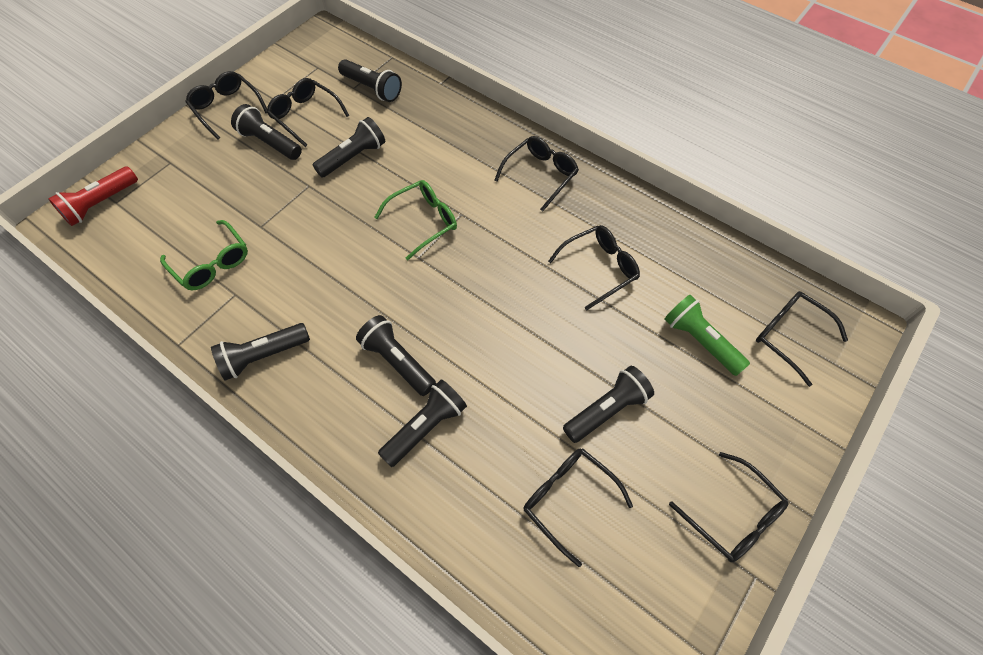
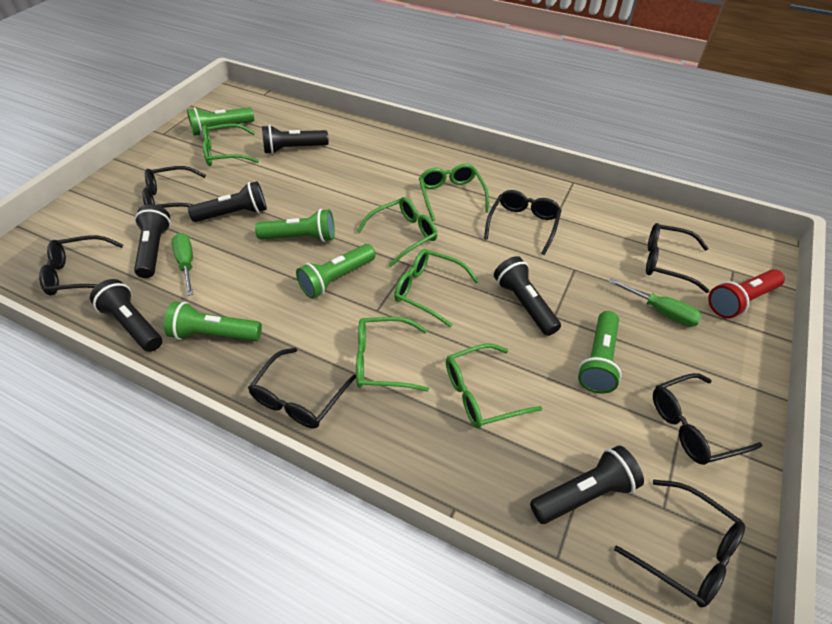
black flashlight: [211,323,310,381] [231,104,302,160] [313,117,385,178] [338,59,402,102] [356,315,436,396] [378,379,467,467] [563,366,654,443] = 7 -> [90,279,162,352] [134,205,171,278] [188,181,267,222] [262,125,329,154] [494,256,561,336] [530,446,644,524] = 6
green flashlight: [665,295,750,376] = 1 -> [164,302,262,341] [187,107,254,136] [255,209,335,242] [296,244,376,299] [578,311,622,394] = 5
green glasses: [160,220,248,290] [374,180,457,260] = 2 -> [202,124,259,166] [356,317,429,392] [357,197,437,267] [394,249,479,328] [419,164,489,221] [446,344,542,428] = 6
green screwdriver: none = 0 -> [172,233,193,296] [609,278,702,327] = 2

